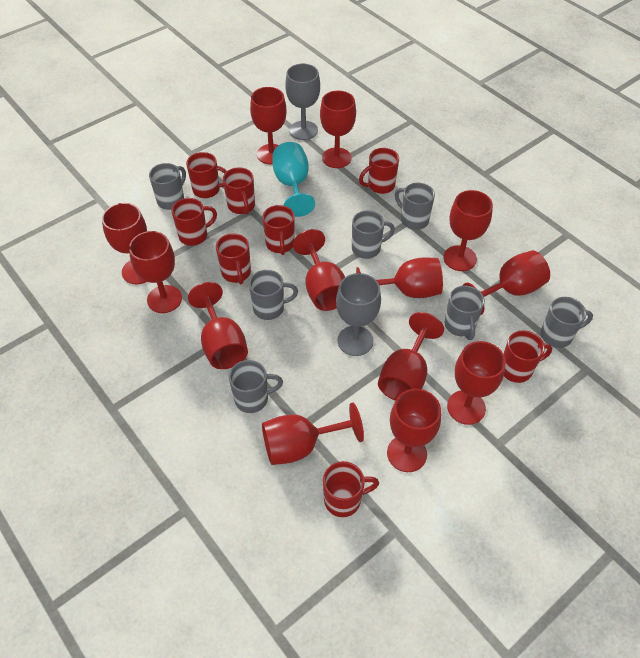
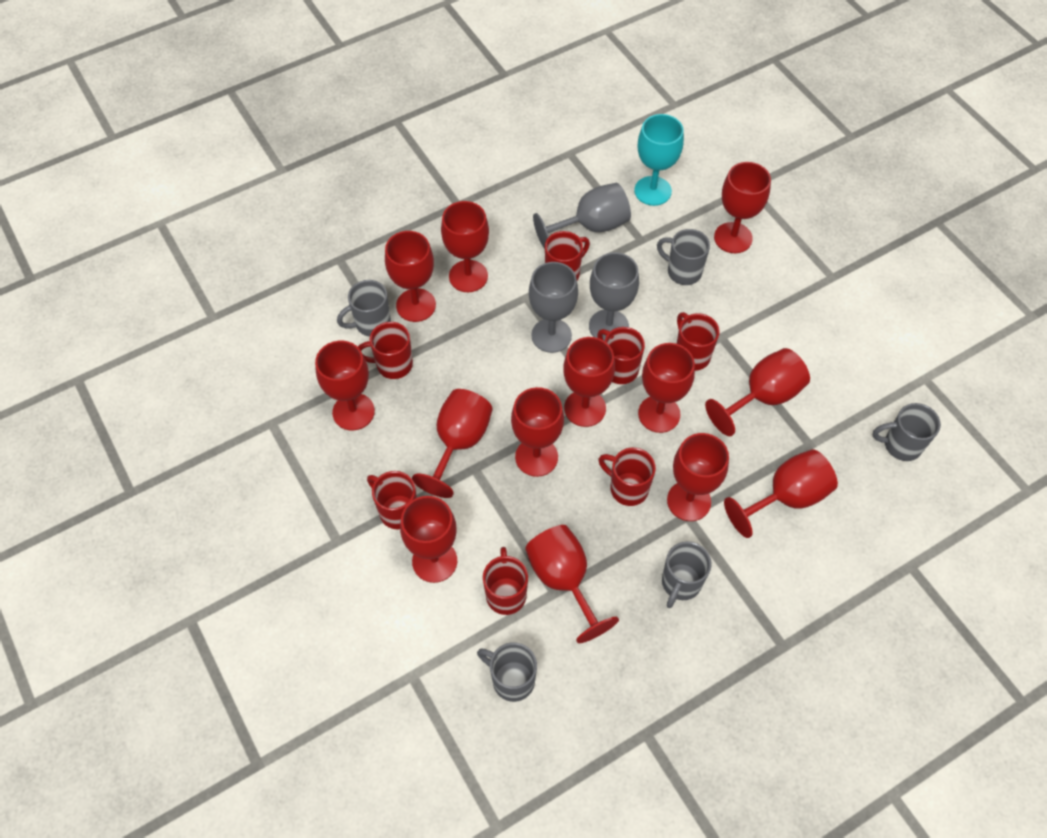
grey goblet: [285,64,320,140] [336,273,381,356] = 2 -> [529,262,578,353] [533,183,631,249] [589,252,639,341] = 3
grey mug: [149,163,186,210] [229,360,283,413] [249,270,298,320] [352,210,395,259] [395,183,435,230] [445,286,485,340] [541,297,593,348] = 7 -> [337,280,391,337] [477,642,537,702] [657,229,710,285] [662,541,712,608] [873,403,941,461] = 5
red mug: [171,198,217,246] [186,152,227,198] [216,234,251,284] [223,167,255,215] [262,205,294,255] [323,461,379,517] [359,148,399,194] [503,330,552,383] = 8 -> [358,322,413,379] [367,471,417,530] [483,547,528,615] [545,231,590,281] [597,327,645,384] [598,448,656,506] [677,312,720,371] = 7

